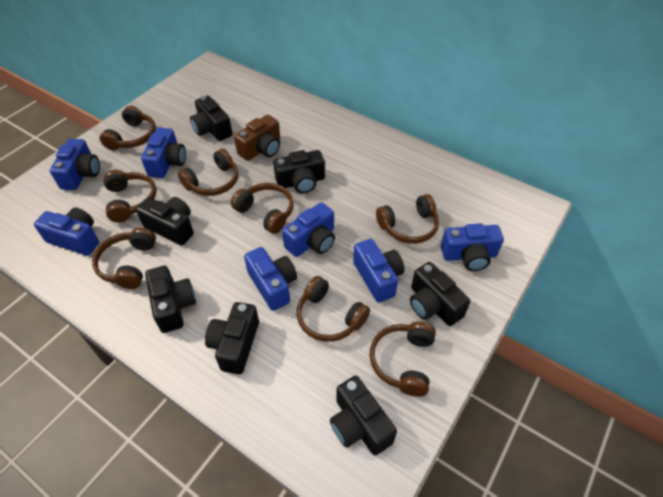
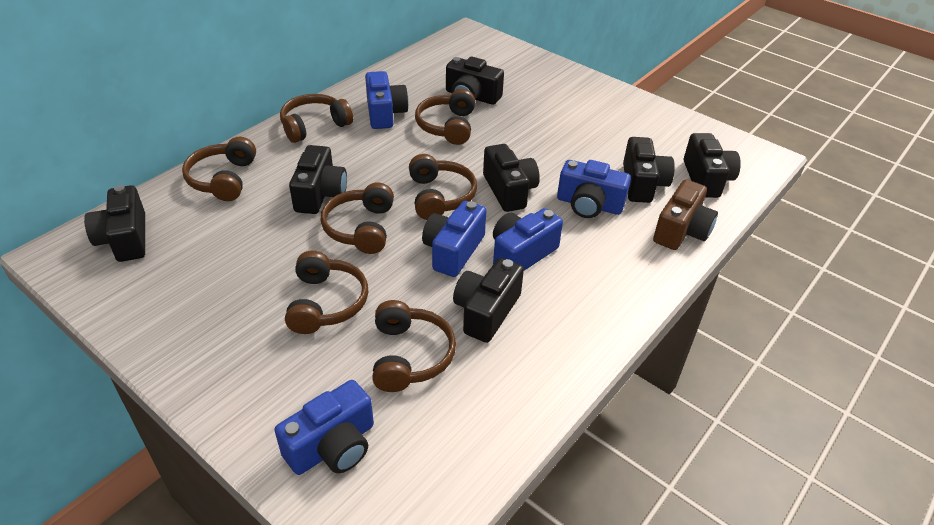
blue camera: [34,208,99,256] [50,139,100,190] [141,128,186,178] [244,247,297,311] [282,202,335,257] [353,239,404,303] [441,223,504,271] = 7 -> [274,380,374,475] [365,71,409,129] [422,201,487,277] [493,208,563,271] [557,160,631,218] = 5
brown headphones: [92,227,156,289] [100,106,156,151] [103,170,156,223] [178,149,238,196] [231,183,294,234] [297,276,370,342] [370,322,436,397] [376,194,439,244] = 8 -> [182,137,256,201] [280,94,353,143] [285,251,368,334] [321,182,394,254] [372,300,456,392] [409,154,477,220] [415,89,475,145] = 7

